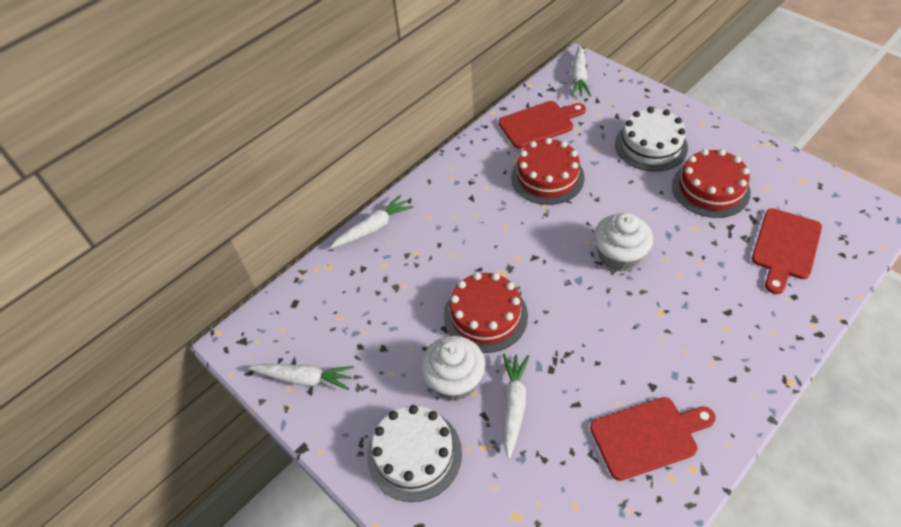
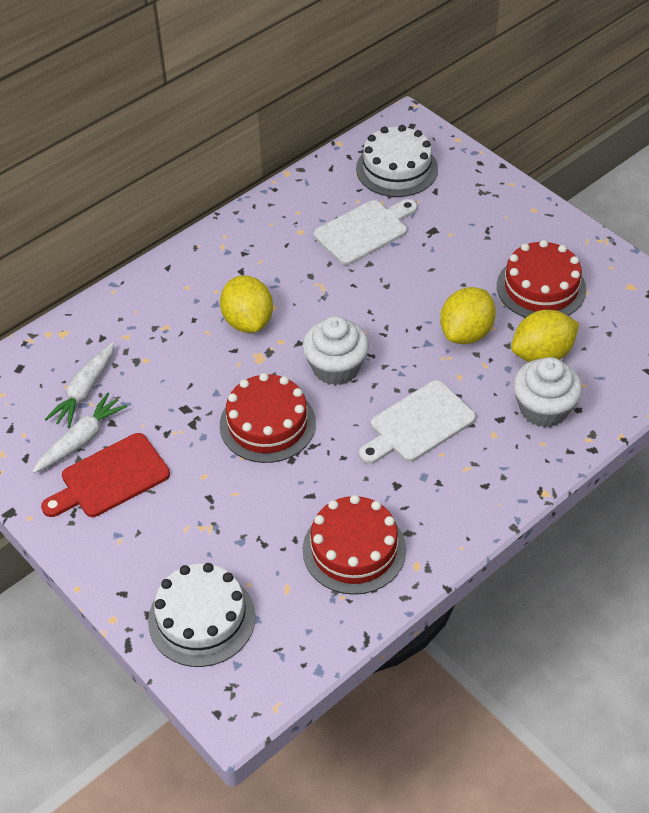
red cutting board: [498,101,586,149] [590,397,716,481] [752,208,822,294] = 3 -> [41,433,170,517] = 1
white carrot: [249,364,354,390] [331,195,413,248] [503,354,529,459] [571,45,591,97] = 4 -> [32,393,128,473] [45,342,114,428] = 2
white cutting board: none = 0 -> [314,199,417,265] [359,380,476,464] = 2
yellow lemon: none = 0 -> [220,275,273,333] [440,287,496,344] [511,310,579,362] = 3

